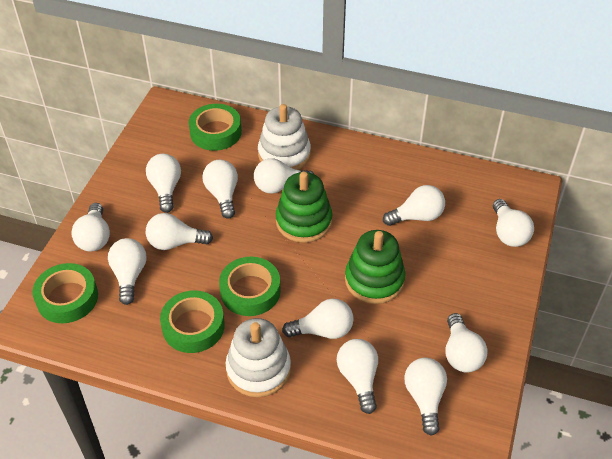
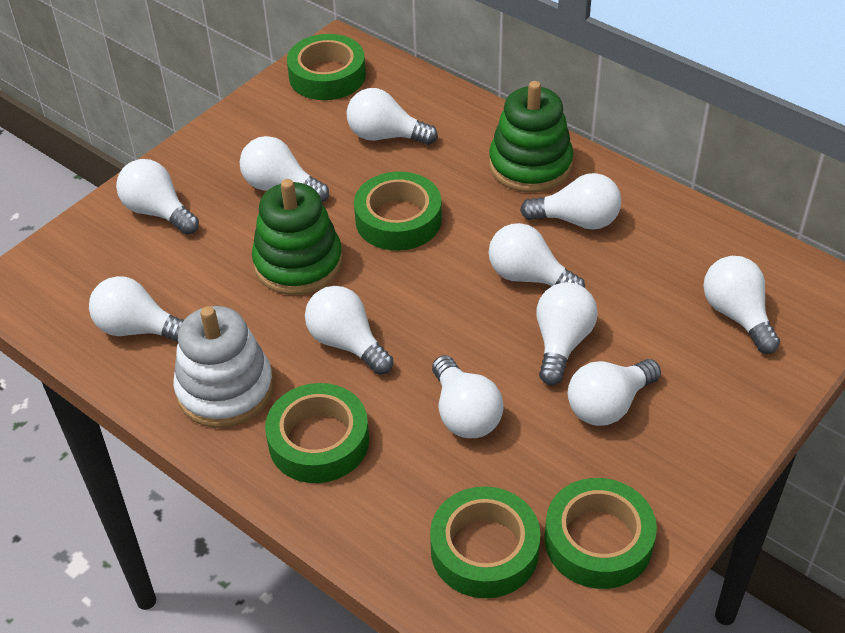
green tape: [32,263,98,323] [160,290,225,353] [189,104,242,151] [219,257,281,316] = 4 -> [265,383,369,483] [287,34,366,100] [354,172,442,251] [430,486,541,598] [545,478,657,589] = 5
white light bulb: [71,203,110,251] [108,238,147,305] [146,154,181,213] [146,213,213,250] [202,160,238,219] [254,158,314,194] [282,299,354,339] [337,339,378,414] [383,185,445,226] [404,358,447,436] [445,313,487,373] [493,199,534,247] = 12 -> [89,276,184,341] [116,159,199,235] [240,136,329,202] [305,286,393,375] [346,88,438,145] [432,355,503,438] [489,223,585,288] [520,173,621,230] [536,282,598,385] [568,359,661,426] [703,256,780,354] = 11
white stacking toy: [226,318,291,397] [258,104,311,170] = 2 -> [173,306,274,428] = 1

